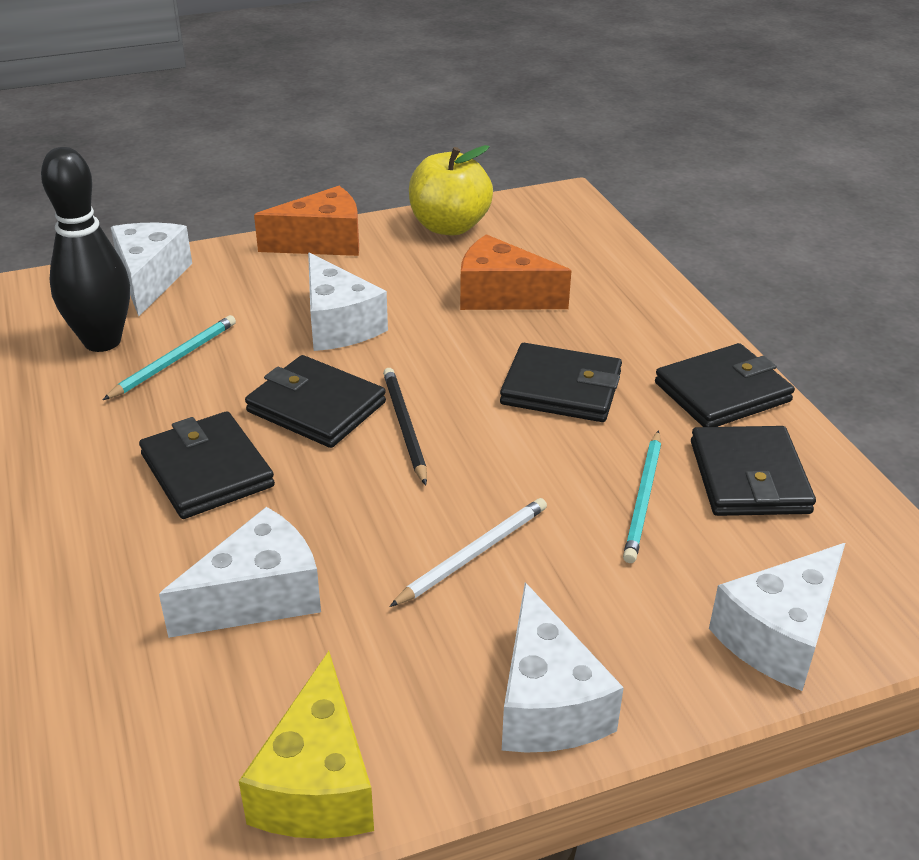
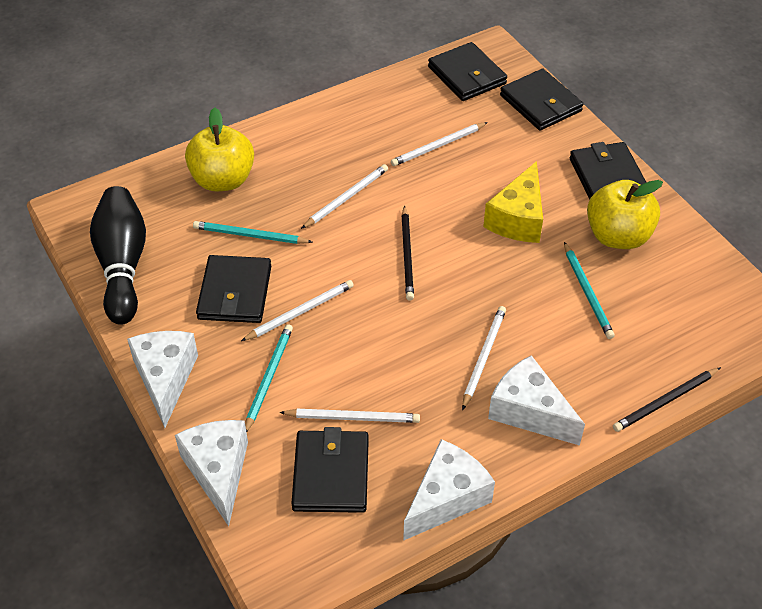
black pencil: [383,368,427,485] = 1 -> [401,205,414,301] [613,367,721,432] = 2
orange cheese: [254,186,359,256] [460,234,571,310] = 2 -> none = 0
turquoise pencil: [103,315,236,400] [623,430,661,563] = 2 -> [193,221,312,244] [245,324,293,432] [564,242,615,339] = 3
white cheese: [111,223,192,316] [159,507,321,638] [308,252,388,351] [502,582,624,753] [709,543,845,691] = 5 -> [127,331,198,428] [175,420,248,526] [403,439,495,541] [488,355,585,446] = 4
white pencil: [389,498,547,607] = 1 -> [241,280,354,341] [279,409,420,423] [301,164,388,229] [391,122,488,166] [462,306,506,410] = 5
yellow apple: [409,145,493,236] = 1 -> [185,107,254,191] [587,180,663,249] = 2

